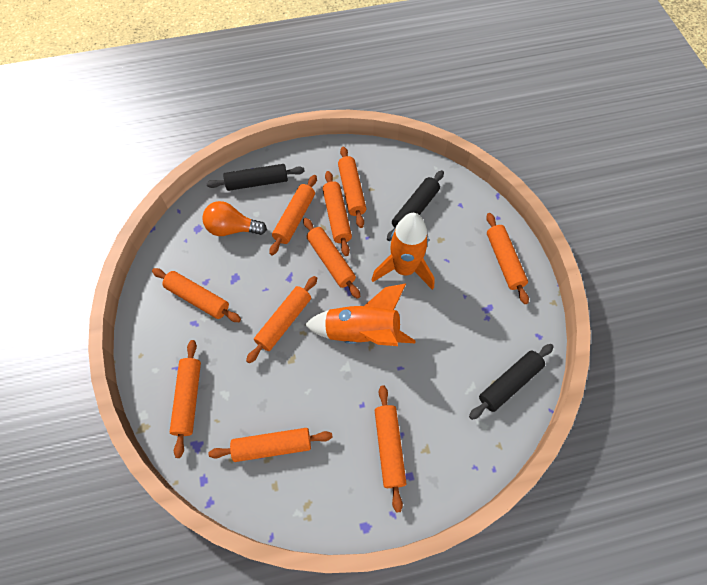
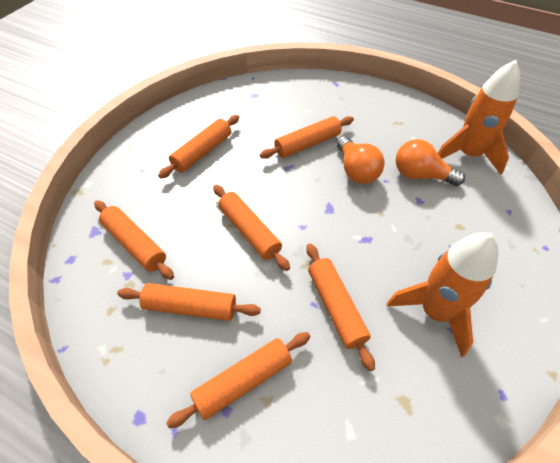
black rolling pin: [206,164,305,191] [387,170,444,241] [469,344,554,420] = 3 -> none = 0
orange light bulb: [202,201,267,236] = 1 -> [337,136,384,184] [396,139,465,186] = 2
orange rolling pin: [152,268,241,322] [170,340,201,458] [208,428,333,462] [246,276,317,364] [269,175,317,255] [303,218,360,299] [323,171,352,256] [338,147,367,228] [375,385,407,513] [486,213,529,304] = 10 -> [94,200,174,280] [117,283,261,321] [158,115,239,179] [166,332,310,428] [213,185,290,271] [260,116,354,159] [306,244,375,371] = 7

